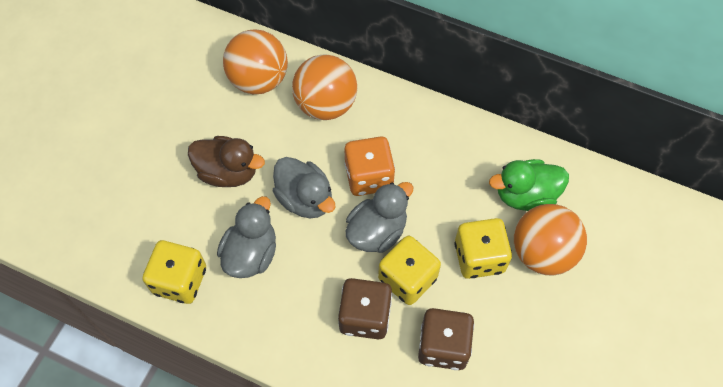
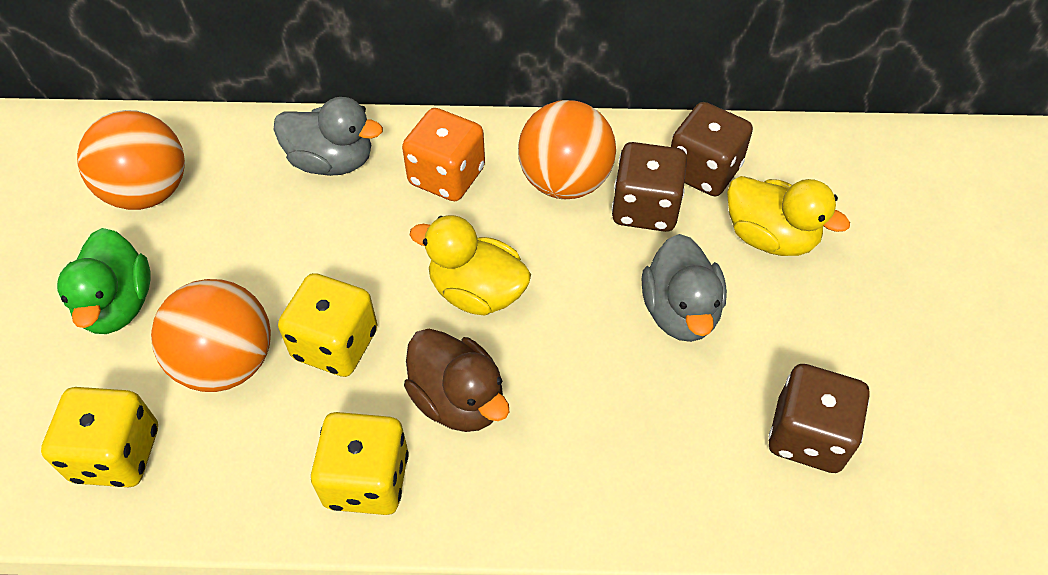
brown dice: [338,278,392,339] [418,308,474,370] = 2 -> [612,142,687,232] [671,102,753,196] [769,364,869,473] = 3
grey duck: [217,196,276,278] [273,157,336,218] [346,182,414,253] = 3 -> [273,97,383,176] [642,234,727,342] = 2
yellow duck: none = 0 -> [410,215,531,316] [727,176,850,256] = 2

